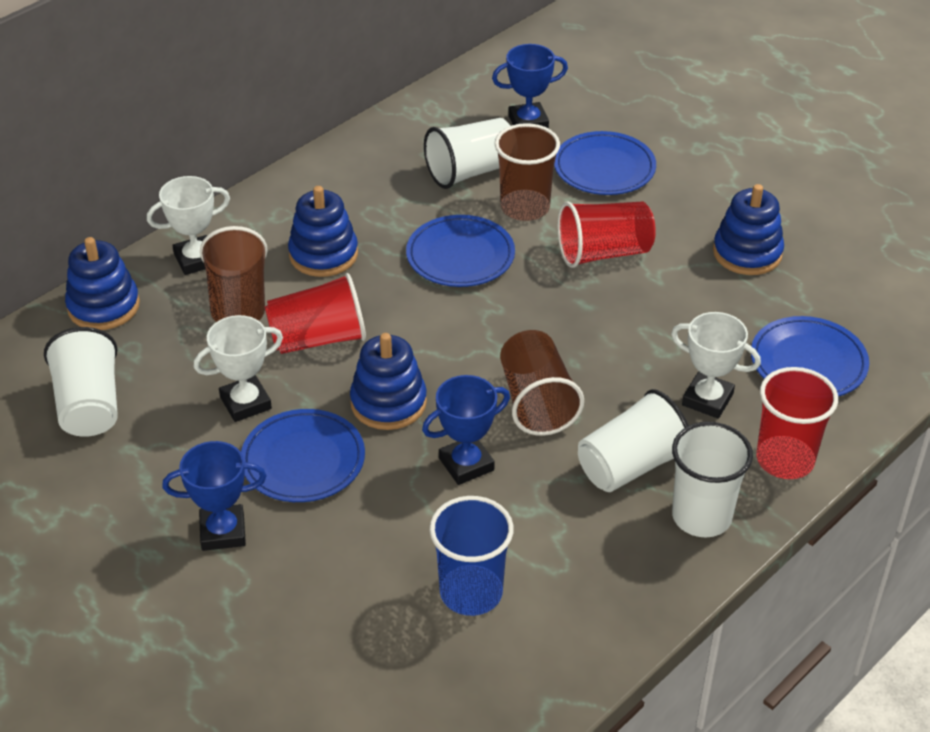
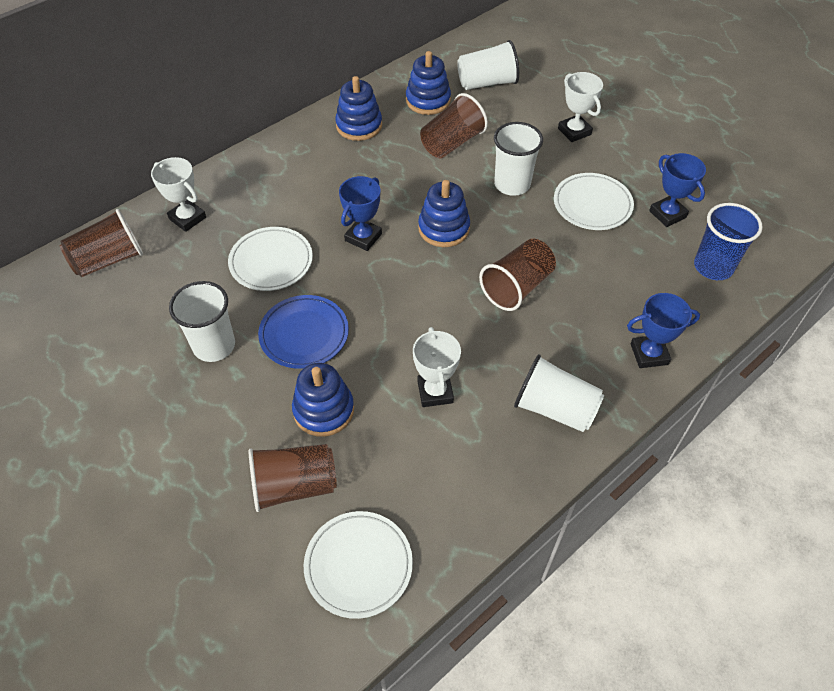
blue plate: [241,409,365,502] [406,215,515,287] [554,131,656,195] [751,316,869,397] = 4 -> [258,295,349,369] = 1
brown cup: [200,226,268,322] [495,123,560,221] [500,330,584,436] = 3 -> [60,209,143,277] [248,444,337,512] [420,93,488,158] [479,239,556,311] = 4
red cup: [264,273,366,354] [558,201,656,268] [756,367,838,479] = 3 -> none = 0
white plate: none = 0 -> [228,227,313,291] [304,511,413,619] [554,173,634,230] = 3

